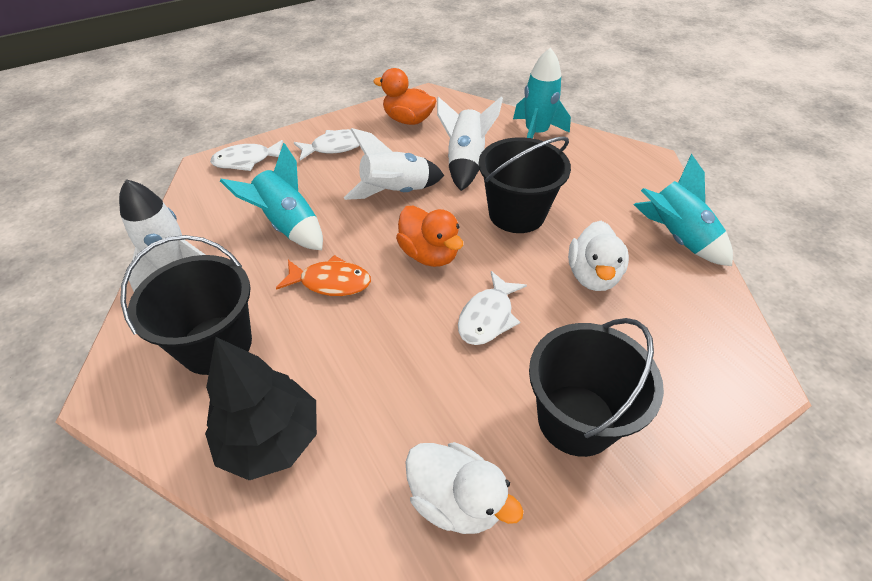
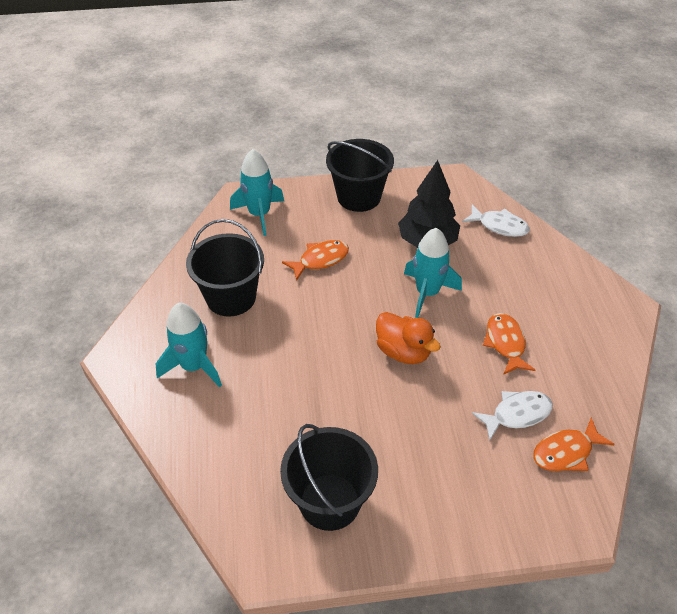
orange duck: [373,68,437,125] [396,205,463,267] = 2 -> [376,312,441,364] = 1
orange fish: [276,255,371,296] = 1 -> [282,240,349,281] [483,313,535,375] [533,417,615,471] = 3
white duck: [405,442,524,534] [568,221,629,291] = 2 -> none = 0
white fish: [210,140,283,171] [294,129,360,161] [458,271,527,345] = 3 -> [462,205,530,237] [472,391,553,441] = 2
white rocket: [119,179,205,292] [344,128,444,200] [437,96,503,191] = 3 -> none = 0

